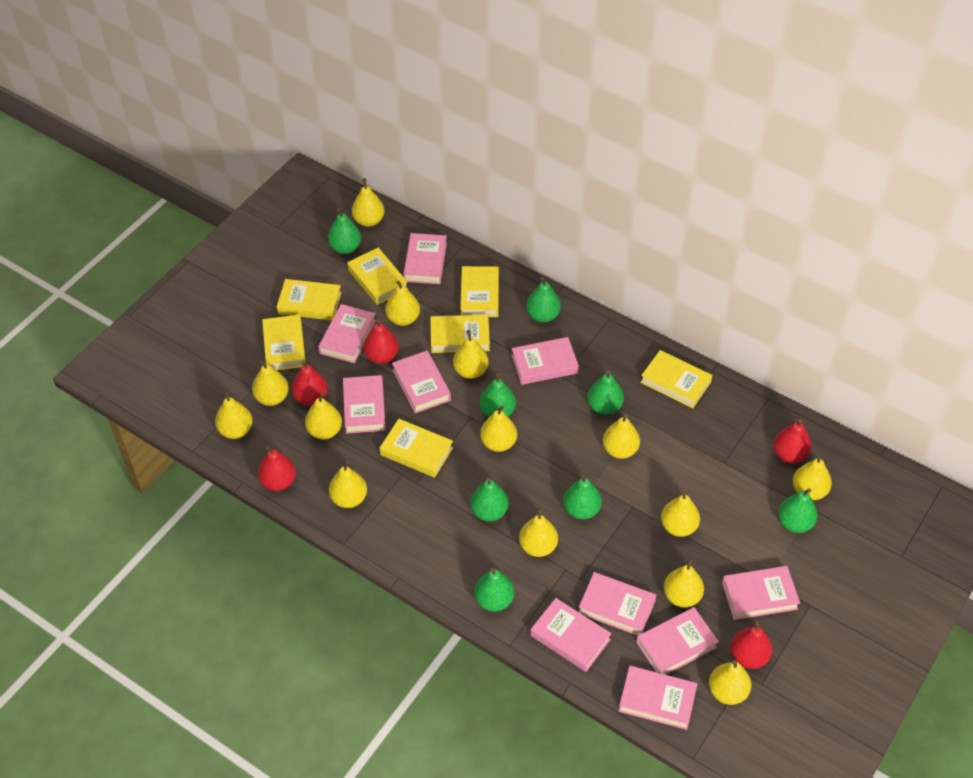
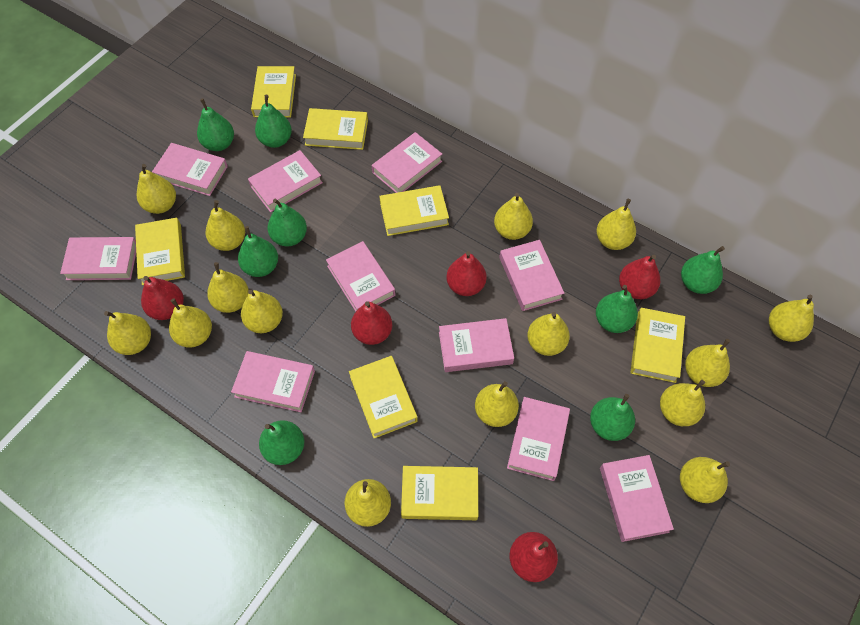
yellow pear: [215,390,253,439] [252,360,289,406] [305,393,342,439] [329,461,367,508] [352,178,385,227] [385,281,420,326] [453,330,489,379] [480,406,517,452] [519,508,558,557] [603,414,640,459] [661,489,700,537] [664,558,704,608] [709,660,751,705] [793,453,832,500] = 14 -> [104,311,151,355] [137,164,176,214] [169,298,212,348] [206,200,245,251] [207,262,249,313] [241,290,283,333] [344,479,391,527] [475,381,519,427] [494,193,533,240] [527,312,570,356] [596,199,636,250] [660,380,705,426] [680,457,730,503] [685,339,730,387] [769,295,814,342] = 15

